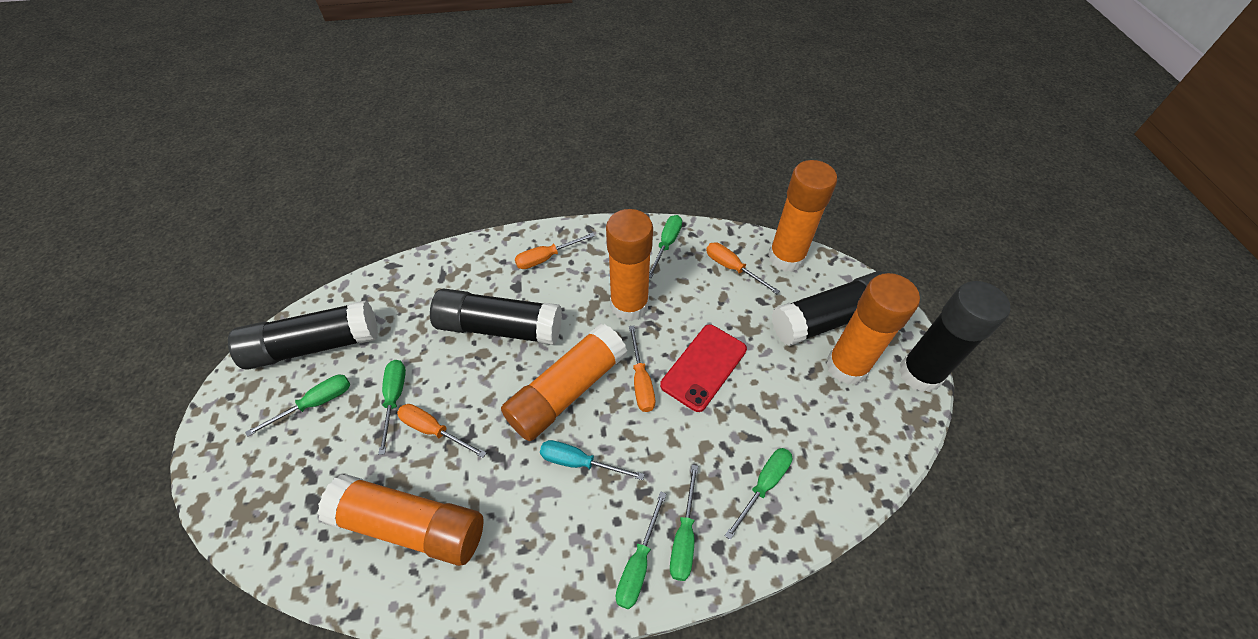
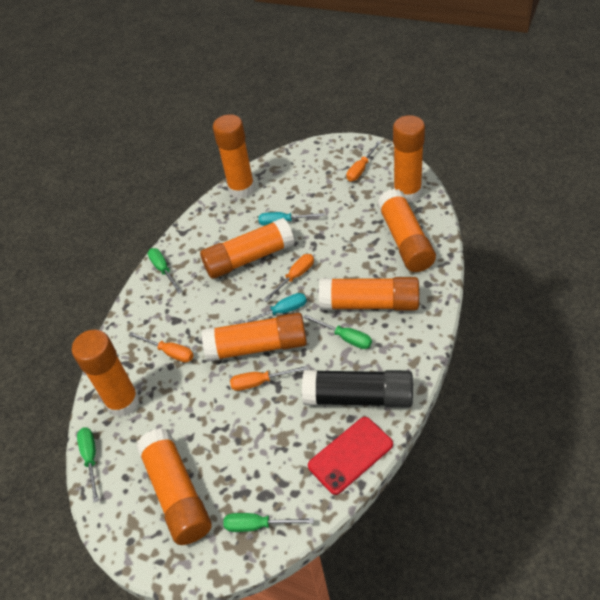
black glue stick: [228,300,378,369] [430,289,562,345] [772,271,886,346] [899,281,1010,392] = 4 -> [302,370,413,408] = 1
green screwdriver: [245,375,350,437] [378,360,406,455] [616,491,666,610] [649,215,682,278] [670,465,698,581] [725,448,792,540] = 6 -> [77,427,99,502] [148,248,182,294] [223,513,314,532] [303,315,372,349] = 4
orange glue stick: [317,474,483,566] [501,323,627,441] [606,209,653,321] [768,160,837,272] [826,273,920,385] = 5 -> [72,330,140,417] [136,428,211,545] [200,218,295,279] [202,313,307,362] [213,114,255,198] [319,277,419,310] [377,189,436,272] [393,115,425,202] = 8
turquoise screwdriver: [540,440,645,480] = 1 -> [237,293,307,324] [258,212,324,226] = 2

